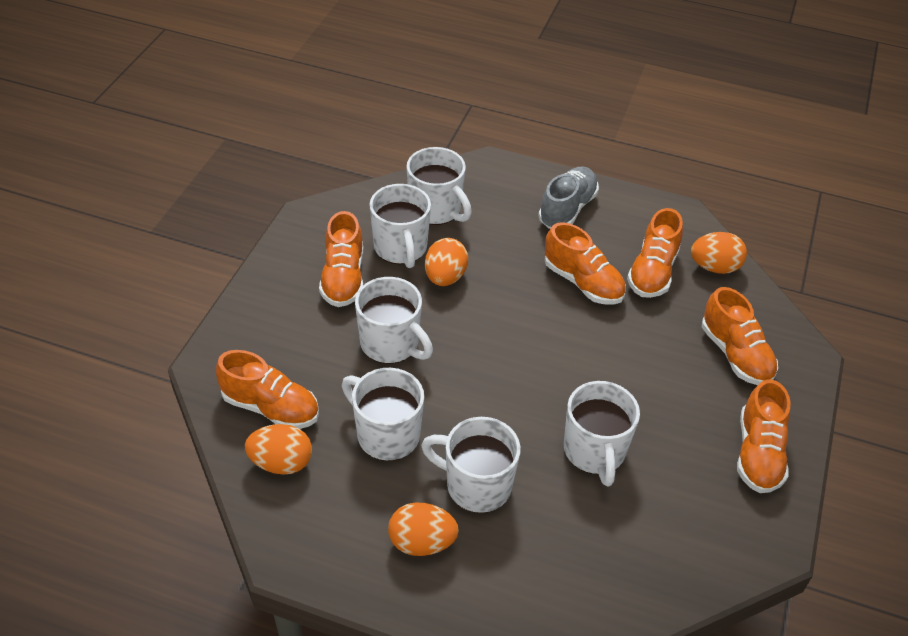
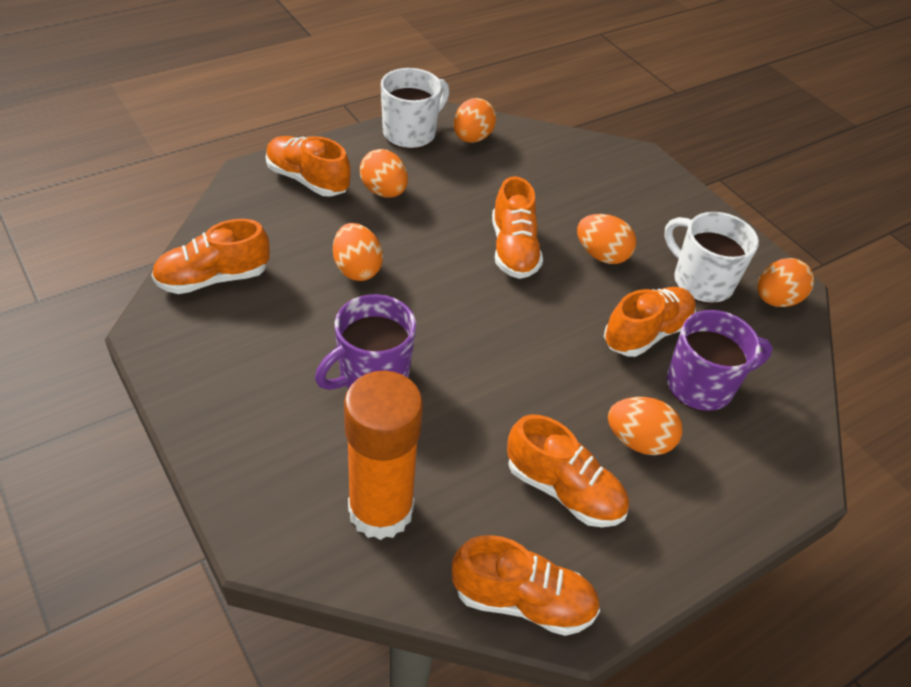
grey shoe: [538,166,599,229] = 1 -> none = 0
orange egg: [245,424,312,475] [388,503,459,556] [425,238,468,286] [691,232,747,274] = 4 -> [333,223,383,281] [360,149,408,198] [453,98,496,143] [577,214,636,264] [608,397,683,455] [757,258,814,307] = 6
orange glue stick: none = 0 -> [344,371,423,540] = 1
purple mug: none = 0 -> [315,294,416,390] [667,310,773,412] = 2
white mug: [342,368,424,461] [355,277,433,364] [369,184,431,268] [406,147,472,225] [421,417,521,513] [564,381,640,486] = 6 -> [381,68,450,149] [664,212,759,304] = 2

